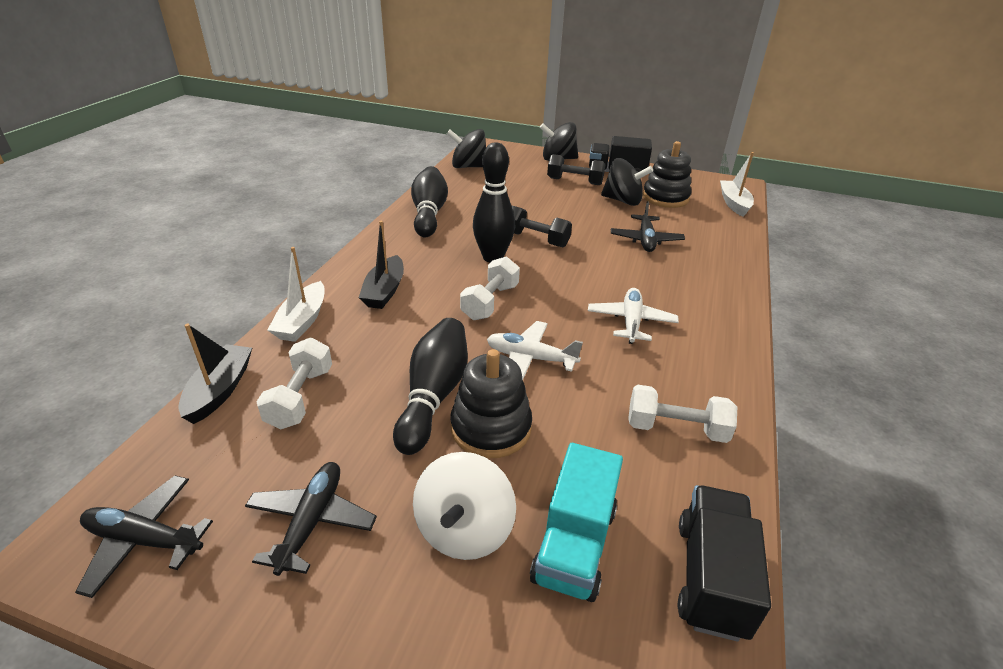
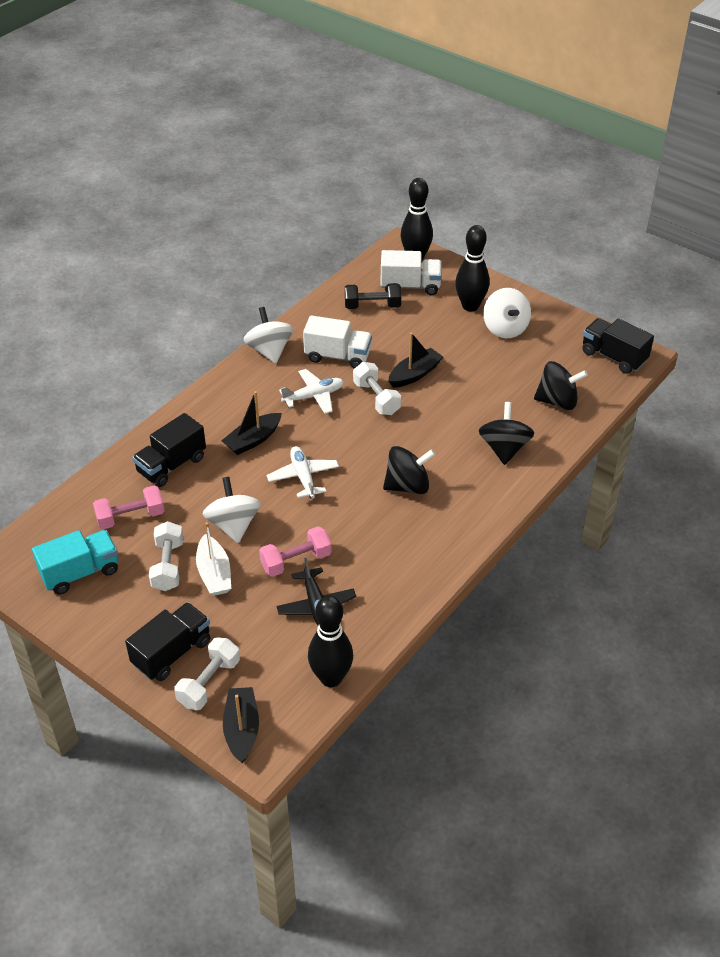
black boat: [178,324,252,424] [359,221,404,309] = 2 -> [221,391,282,455] [223,687,259,763] [388,333,443,388] = 3
black dumbbell: [511,205,572,247] [547,154,605,185] = 2 -> [345,283,401,309] = 1
black plane: [75,476,213,598] [245,462,377,576] [611,201,685,252] = 3 -> [276,558,356,626] = 1
black stacking toy: [450,349,532,458] [643,141,692,208] = 2 -> none = 0
black truck: [589,136,652,179] [678,485,771,642] = 2 -> [125,602,211,681] [132,413,206,487] [582,318,654,374] = 3
pink dumbbell: none = 0 -> [93,485,165,529] [259,526,332,577] = 2
white boat: [267,247,325,342] [720,152,754,217] = 2 -> [196,522,231,596] = 1
white spinning top: [413,452,516,560] = 1 -> [203,477,261,543] [244,307,293,364] [483,288,531,338] = 3
white truck: none = 0 -> [303,315,372,369] [380,250,442,295] = 2

